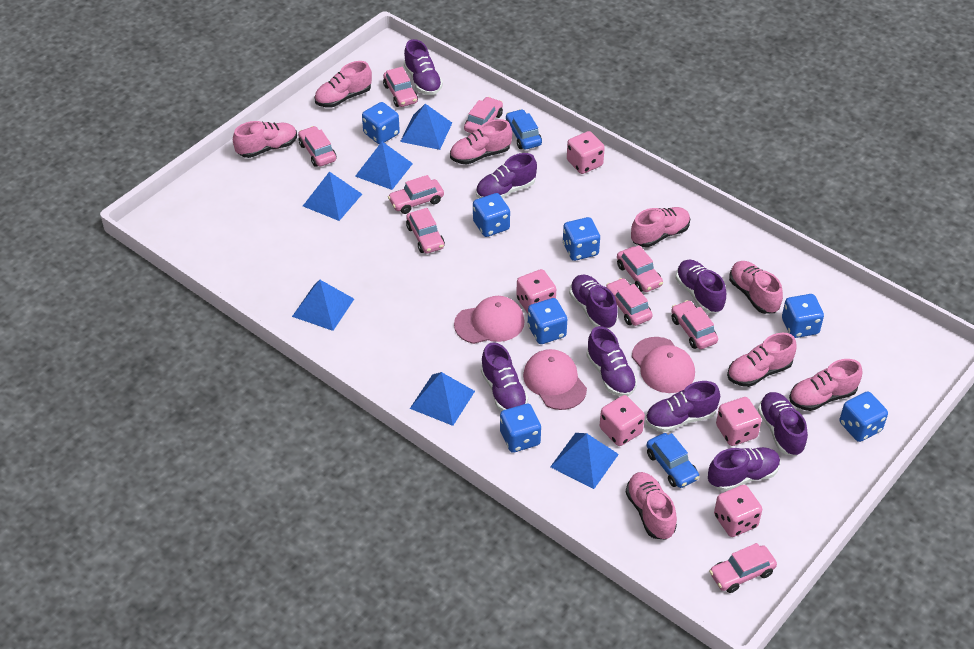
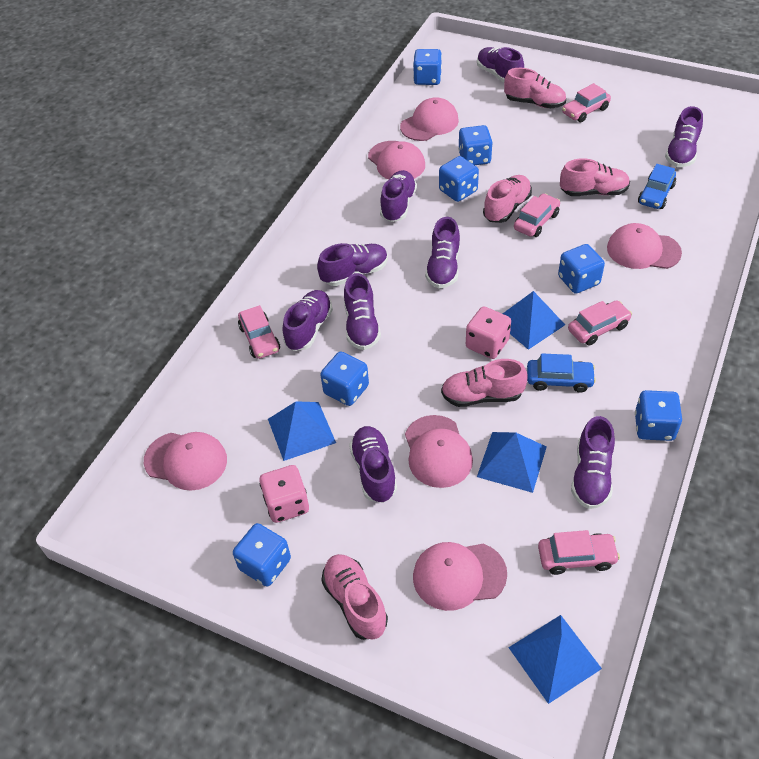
blue pyramid: [292,280,354,331] [303,171,362,221] [355,142,413,190] [400,104,452,150] [410,372,475,426] [550,433,619,489] = 6 -> [268,401,336,461] [477,432,547,493] [503,291,565,350] [508,615,602,704] = 4
pink cap: [454,296,525,344] [523,349,587,410] [632,337,695,393] = 3 -> [144,432,227,491] [368,141,425,180] [400,97,459,141] [405,415,473,488] [413,542,507,611] [607,223,682,269] = 6
pink car: [298,126,337,167] [383,67,418,107] [388,175,444,214] [406,208,445,253] [464,97,503,133] [606,278,653,326] [617,245,663,292] [671,300,718,349] [709,543,777,593] = 9 -> [238,305,280,359] [514,193,560,237] [538,530,620,575] [562,83,611,122] [568,300,632,346] = 5
pink dice: [516,269,556,313] [567,131,605,174] [600,395,645,446] [714,485,762,537] [716,397,762,446] = 5 -> [259,465,309,523] [466,306,511,359] = 2
pink shoe: [233,121,297,158] [314,61,372,108] [450,119,512,165] [626,472,677,540] [631,207,690,247] [727,333,797,387] [729,261,783,314] [789,359,862,411] = 8 -> [321,554,388,640] [441,359,528,407] [483,175,532,223] [504,68,566,108] [560,158,630,196] = 5

